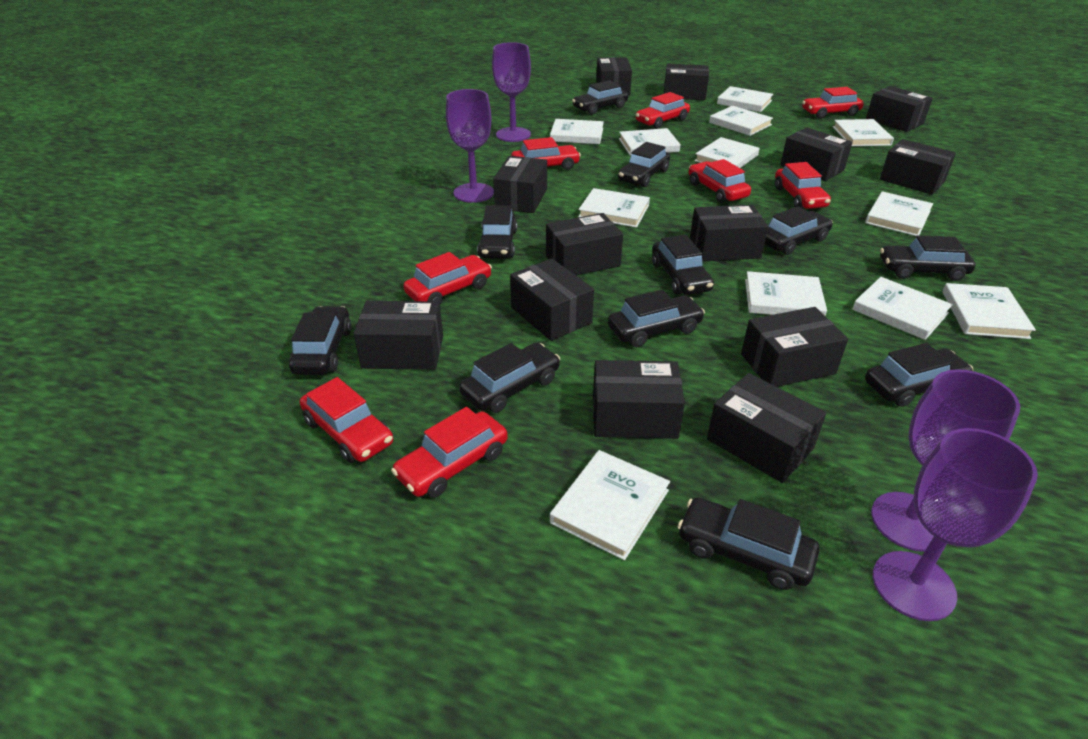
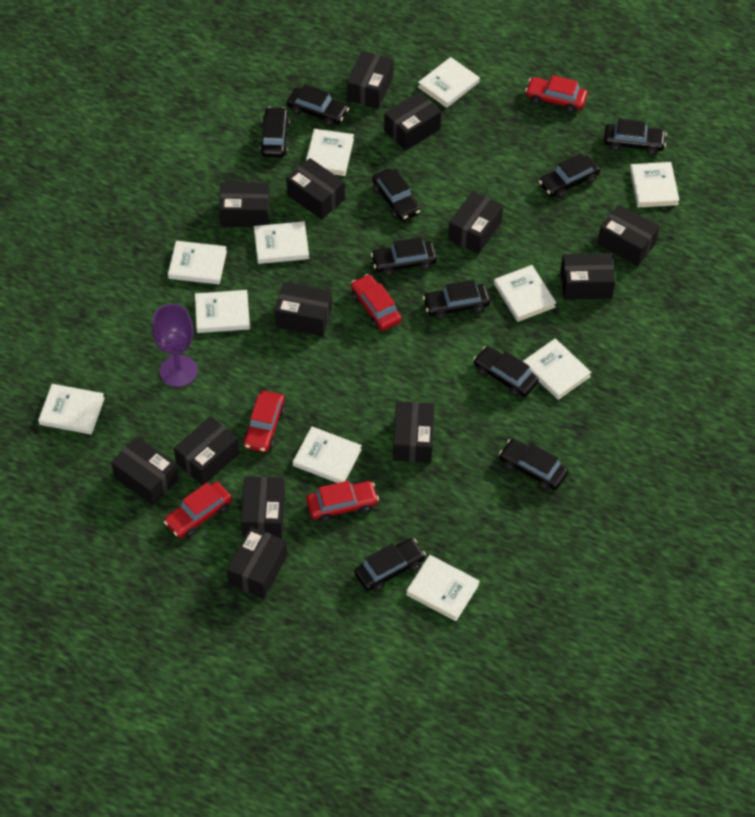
black car: [289,306,351,375] [459,343,560,413] [477,205,517,259] [572,80,628,115] [608,290,705,347] [618,142,670,187] [652,235,714,295] [678,498,819,590] [765,206,833,255] [865,343,973,407] [880,235,976,281] = 11 -> [260,107,290,158] [287,84,349,127] [354,538,426,592] [371,237,437,276] [372,168,421,221] [423,280,490,320] [473,346,539,397] [499,439,568,491] [539,153,600,198] [604,119,667,155] = 10
purple goblet: [446,89,494,203] [492,42,531,142] [871,369,1020,552] [873,428,1038,621] = 4 -> [152,304,198,387] = 1
red car: [300,377,393,463] [391,407,508,498] [403,252,492,304] [511,137,581,170] [635,92,690,129] [689,159,751,203] [775,162,831,209] [802,87,864,119] = 8 -> [164,482,232,538] [243,391,285,452] [306,481,379,522] [351,274,402,331] [525,75,588,113] = 5
white book: [550,119,604,144] [550,450,670,560] [578,188,650,228] [619,128,681,156] [694,137,759,168] [709,106,773,136] [717,86,773,112] [745,271,827,316] [833,119,894,146] [852,277,953,340] [865,191,933,236] [942,283,1036,339] = 12 -> [38,384,105,434] [168,241,227,284] [195,290,250,333] [254,221,309,264] [293,426,362,483] [306,129,354,176] [406,555,480,621] [418,57,480,108] [494,265,556,322] [523,338,592,400] [630,162,680,207] = 11

